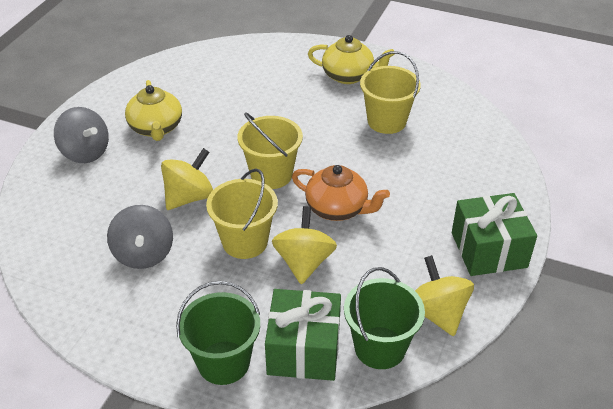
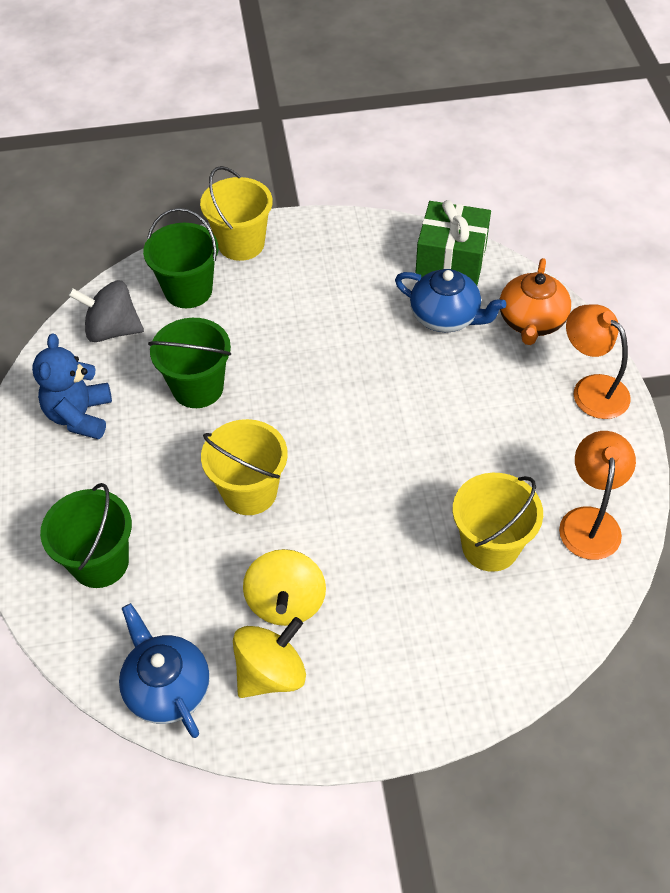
blue teapot: none = 0 -> [119,603,210,738] [395,269,506,332] = 2
blue teddy bear: none = 0 -> [32,333,112,440] = 1
green bucket: [176,281,260,385] [344,267,425,369] = 2 -> [40,483,132,588] [143,208,218,308] [148,318,231,408] = 3
green gift: [265,289,341,381] [452,193,537,276] = 2 -> [416,200,491,285] = 1
grey spinning top: [54,107,109,163] [107,205,173,269] = 2 -> [68,280,144,342] = 1
orange lamp: none = 0 -> [559,431,636,560] [566,304,631,419] = 2
yellow spinning top: [161,148,213,210] [272,206,337,284] [415,255,474,336] = 3 -> [233,617,306,698] [243,549,326,626] = 2
yellow teapot: [125,80,182,141] [308,35,395,84] = 2 -> none = 0

